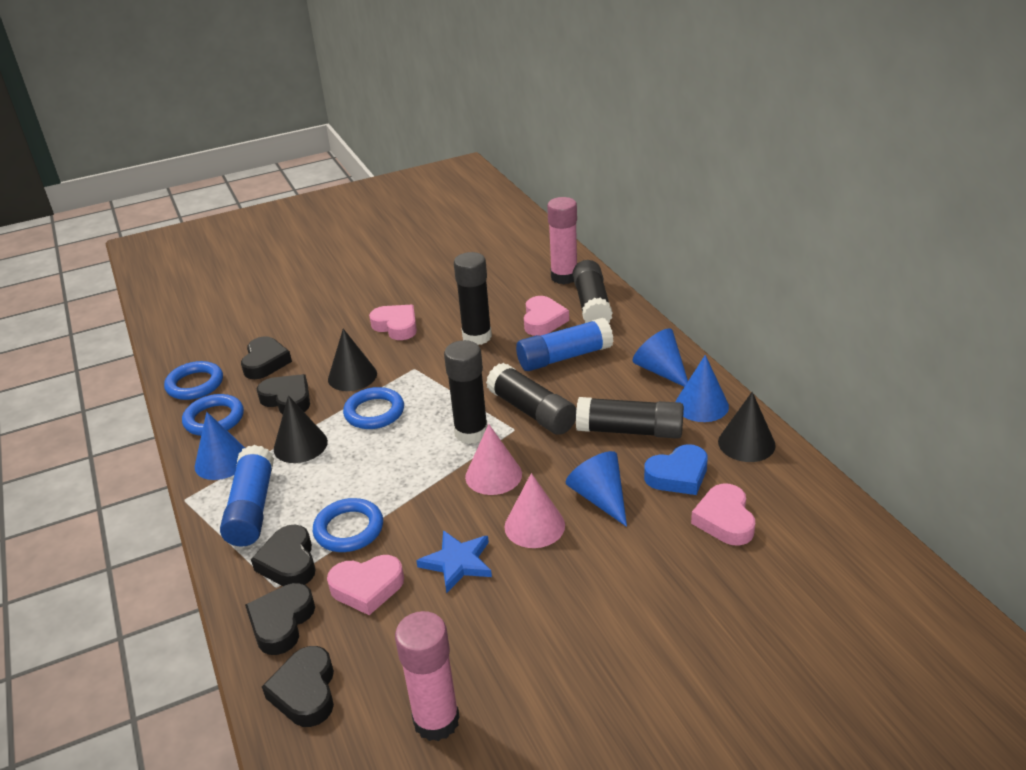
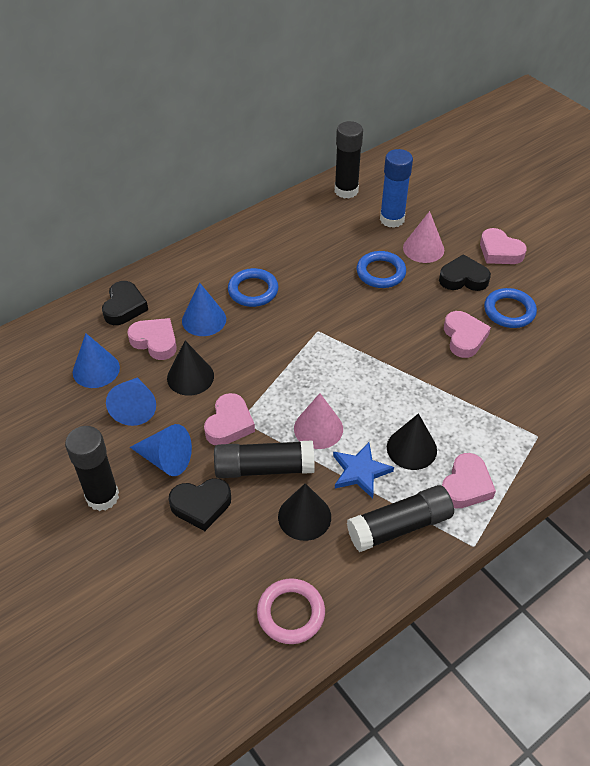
black glue stick: [444,340,488,444] [454,252,492,345] [486,363,576,435] [573,260,613,323] [576,397,684,439] = 5 -> [65,426,119,511] [214,440,315,478] [335,121,363,199] [347,485,454,552] = 4
black heart: [241,336,292,379] [245,583,315,655] [251,525,316,586] [257,374,310,414] [262,646,334,727] = 5 -> [102,281,148,325] [169,478,231,531] [439,254,491,291] = 3
blue glue stick: [220,445,274,547] [516,318,614,371] = 2 -> [380,149,413,228] = 1
blue heart: [644,444,708,495] = 1 -> none = 0
blue ring: [164,361,223,400] [182,394,244,436] [313,498,383,552] [343,387,404,429] = 4 -> [228,268,278,307] [357,251,406,288] [484,288,537,328] = 3
pink glue stick: [395,611,460,741] [547,197,577,284] = 2 -> none = 0
pink heart: [327,555,404,615] [369,305,417,340] [524,296,569,336] [691,484,755,546] = 4 -> [127,318,177,360] [204,393,255,445] [442,453,496,509] [444,311,491,358] [480,228,527,264] = 5
pink ring: none = 0 -> [257,578,325,644] = 1

